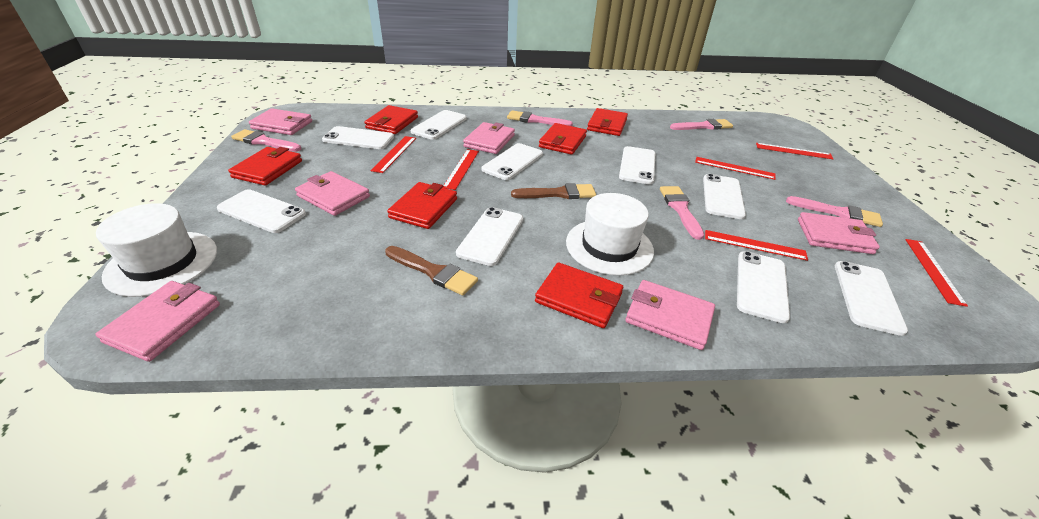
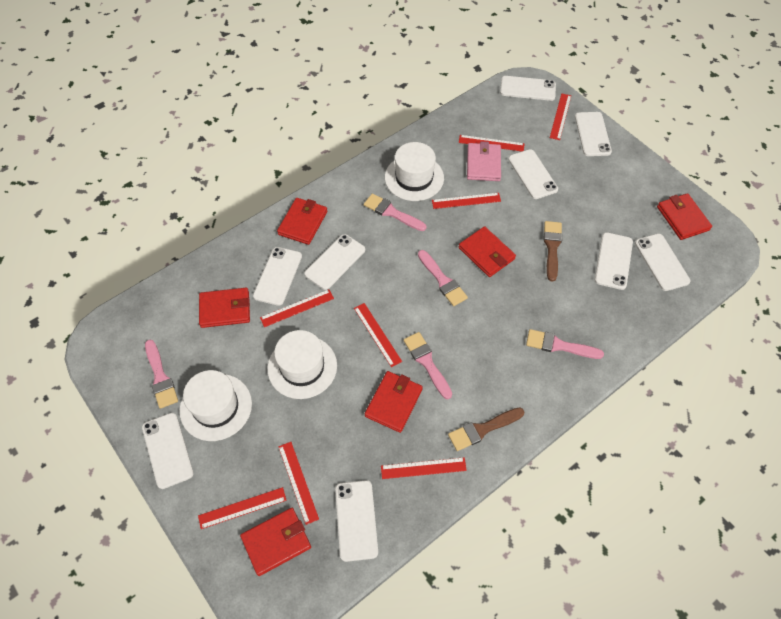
pink wallet: [95,281,220,362] [249,108,312,135] [295,171,370,216] [463,122,515,154] [626,280,715,350] [798,212,880,254] = 6 -> [467,142,501,181] = 1
red ruler: [371,136,416,173] [443,149,479,190] [695,157,776,180] [705,230,808,261] [756,143,833,159] [905,239,968,307] = 6 -> [198,487,287,529] [260,290,334,327] [278,442,319,525] [354,303,402,367] [381,457,467,479] [432,193,501,209] [459,135,525,151] [550,93,571,140] = 8
white hat: [96,203,217,297] [566,193,654,275] = 2 -> [180,370,252,441] [267,330,337,399] [385,142,444,201] = 3

